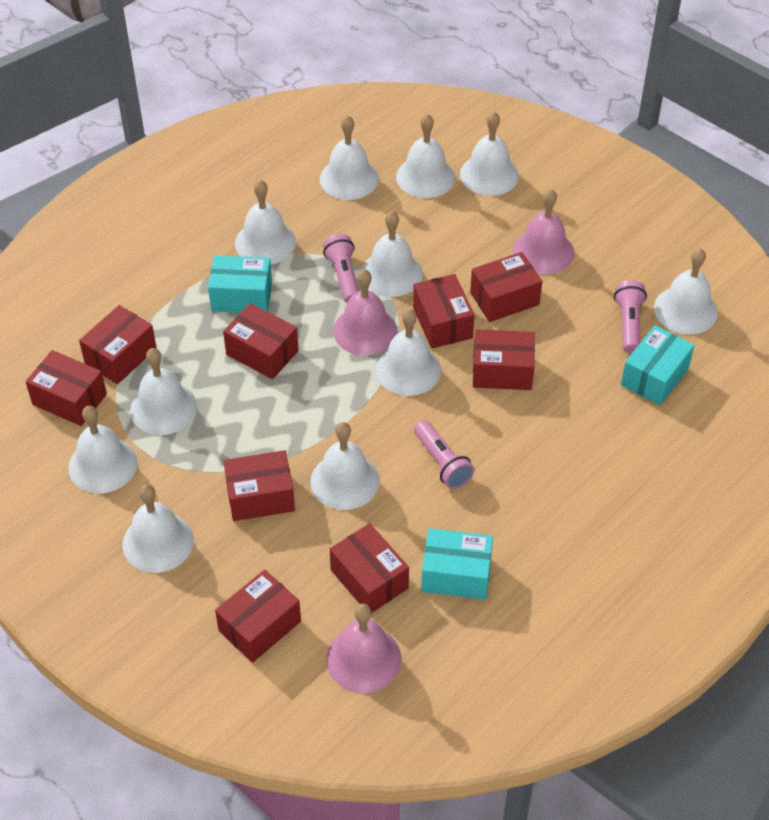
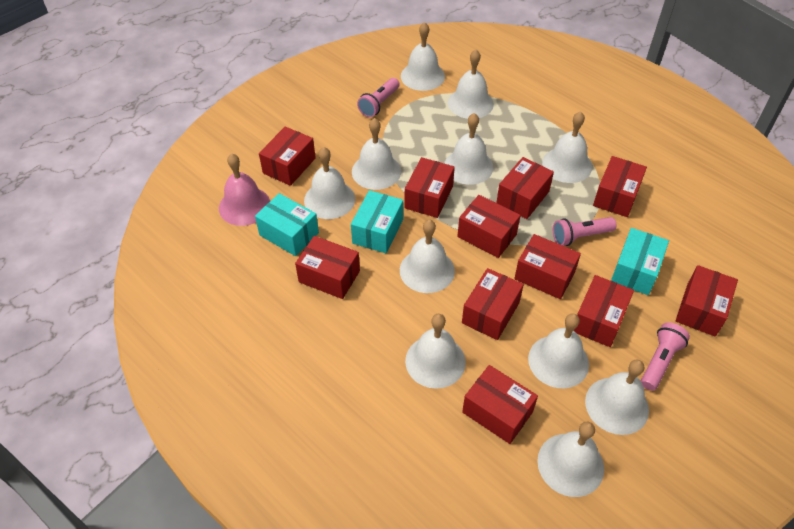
pink bell: [326,604,401,693] [333,269,397,356] [513,189,574,274] = 3 -> [219,153,270,226] = 1
red box: [26,350,107,426] [79,305,157,384] [215,569,301,663] [223,303,299,379] [223,450,295,521] [330,523,409,613] [413,274,474,349] [470,252,542,322] [473,329,535,390] = 9 -> [259,127,316,186] [295,236,360,299] [405,157,455,218] [457,195,521,258] [462,268,524,340] [462,365,538,444] [496,157,554,219] [514,234,581,299] [573,275,634,347] [593,156,647,217] [676,265,738,337] = 11

